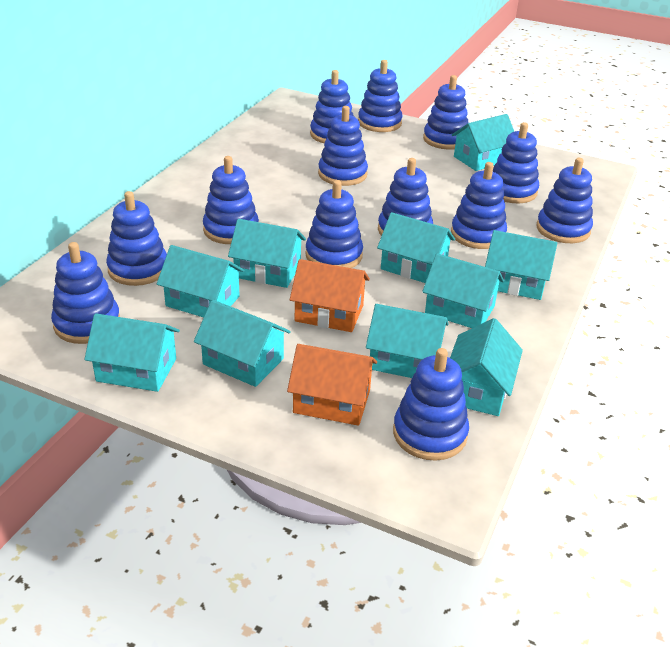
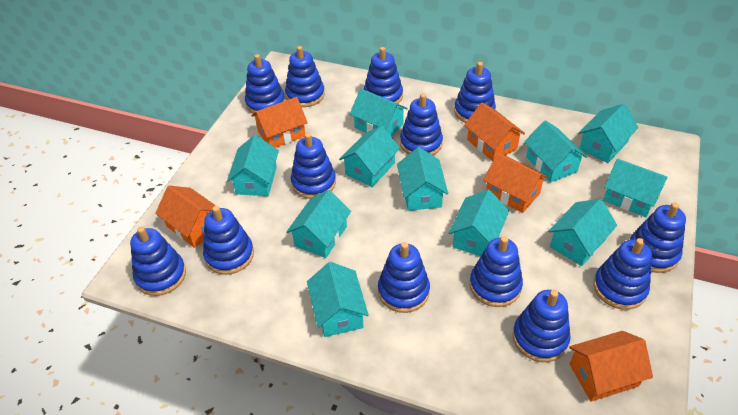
orange house: [287,344,377,426] [290,259,370,332] = 2 -> [155,186,216,248] [251,97,308,148] [464,102,525,161] [483,153,548,213] [569,331,653,402] = 5
turquoise house: [84,313,180,392] [157,245,244,318] [194,300,291,387] [228,219,306,288] [366,304,449,378] [377,212,455,283] [422,253,504,328] [450,318,523,416] [452,114,514,171] [485,230,557,300] = 10 -> [227,135,279,196] [286,190,351,258] [307,262,369,337] [339,126,400,187] [350,89,408,137] [397,147,448,211] [449,189,509,256] [524,120,587,183] [548,199,617,266] [579,104,638,163] [603,159,667,217] = 11

